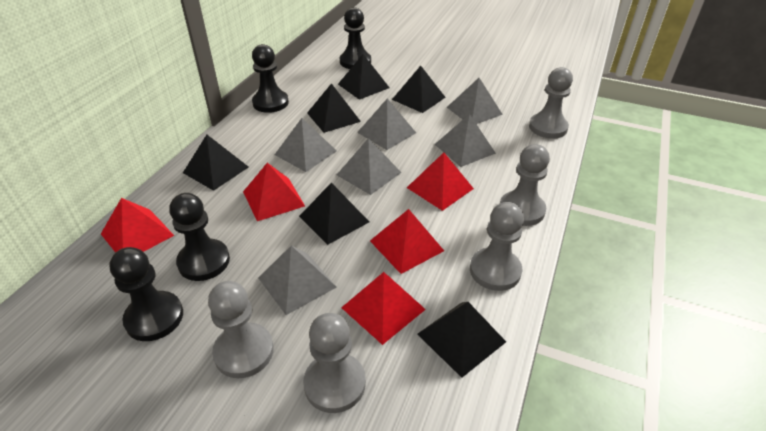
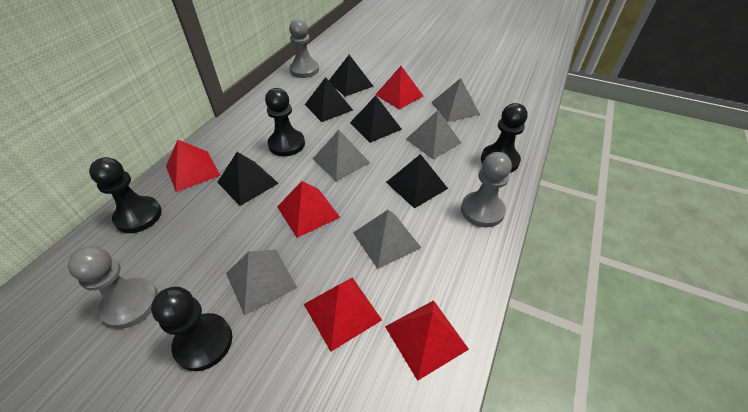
black pyramid: [183,135,249,191] [299,183,369,245] [307,83,361,133] [338,54,389,100] [392,66,446,113] [418,302,506,378] = 6 -> [217,152,279,206] [305,77,353,122] [329,55,373,97] [350,96,402,143] [386,154,448,209] = 5
grey pawn: [208,281,274,378] [303,313,366,413] [470,202,524,291] [500,144,550,226] [529,67,573,139] = 5 -> [68,246,158,329] [289,19,319,78] [461,152,512,227] = 3
grey pyramid: [258,246,337,315] [275,118,337,172] [337,138,401,195] [357,98,416,150] [435,114,496,167] [447,78,503,124] = 6 -> [226,250,297,315] [313,130,370,181] [353,210,421,269] [406,110,461,159] [431,78,480,122] = 5

